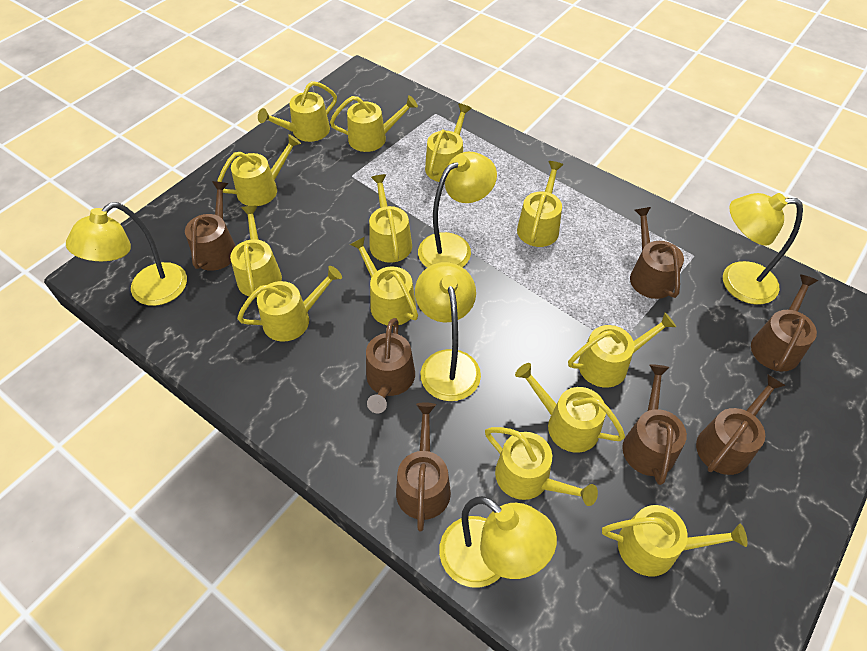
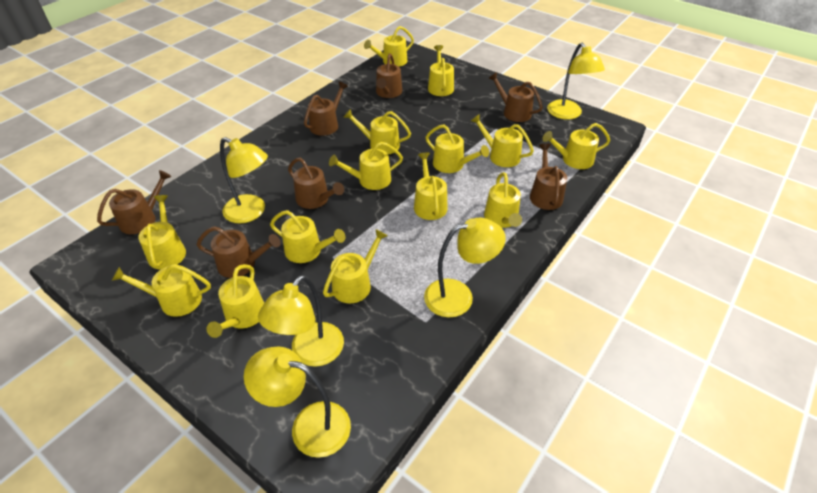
yellow watering can: [217,134,301,206] [230,206,282,297] [237,266,342,342] [258,81,337,142] [330,95,418,152] [350,237,418,326] [369,174,412,263] [425,104,472,182] [485,427,598,506] [515,363,625,453] [517,161,564,247] [568,312,676,388] [602,505,748,576] = 13 -> [112,264,211,317] [138,195,186,270] [206,264,264,338] [270,210,345,263] [323,229,388,303] [329,142,403,190] [343,109,411,155] [364,26,414,67] [414,152,448,220] [426,125,489,173] [428,45,454,96] [471,114,534,167] [484,172,522,228] [542,123,610,169] = 14

